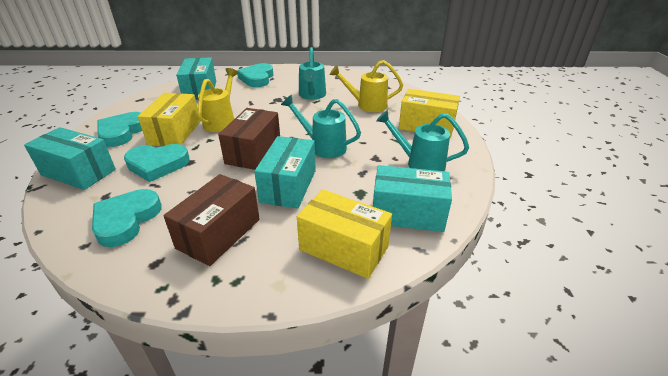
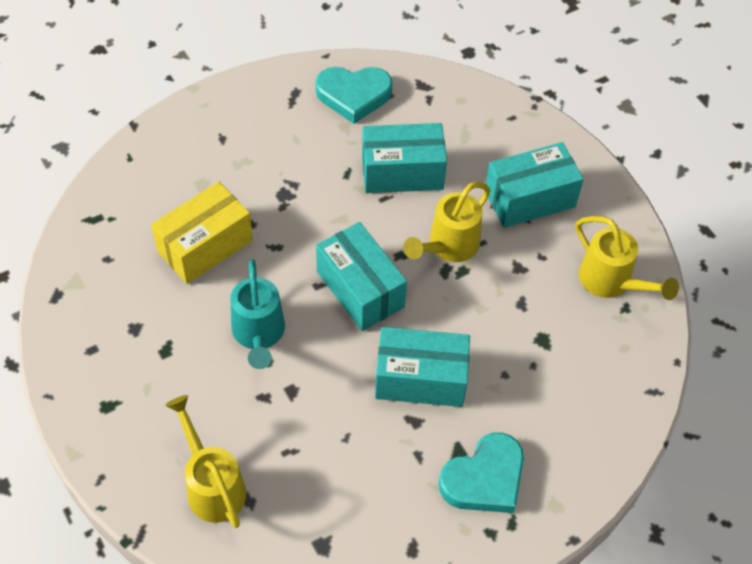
brown box: [163,174,260,266] [218,108,280,170] = 2 -> none = 0
turquoise heart: [92,189,162,247] [97,112,142,147] [124,144,190,182] [237,63,273,87] = 4 -> [316,67,393,124] [439,432,524,513] = 2
turquoise watering can: [281,95,361,158] [299,47,326,100] [376,110,469,171] = 3 -> [231,259,285,369] = 1
yellow box: [138,93,201,146] [297,189,392,279] [399,89,460,138] = 3 -> [151,182,253,284] = 1
yellow watering can: [198,68,238,132] [329,60,403,112] = 2 -> [165,395,246,528] [403,182,490,262] [576,216,679,300] = 3

